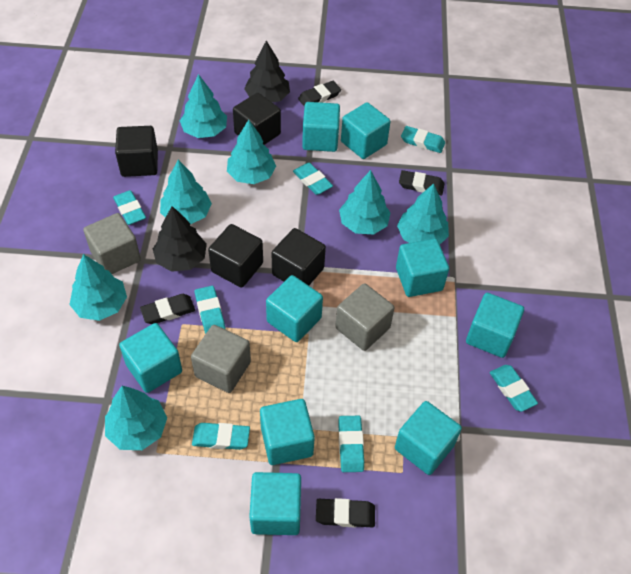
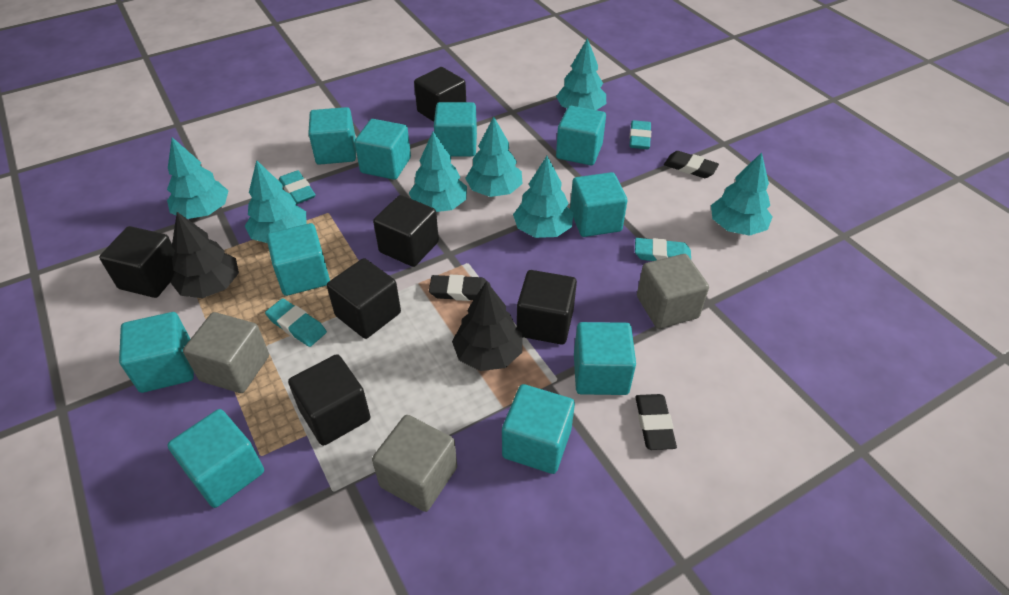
black cube: [115,126,158,177] [208,224,263,288] [233,93,281,145] [271,228,326,286] = 4 -> [99,226,175,298] [288,354,371,446] [327,258,401,339] [373,195,439,267] [414,67,466,122] [517,270,577,345] = 6
black eraser: [140,294,195,324] [298,81,341,107] [316,498,375,528] [399,170,444,195] = 4 -> [429,275,491,301] [635,394,677,450] [664,151,719,178] = 3
turquoise cube: [119,323,182,393] [249,472,301,535] [260,399,315,465] [266,275,323,342] [302,102,340,152] [341,102,391,159] [395,401,462,475] [396,239,449,297] [466,293,524,358] = 9 -> [119,312,194,393] [167,409,264,508] [267,223,330,296] [308,107,356,165] [354,119,411,180] [434,102,477,157] [502,384,575,474] [556,106,606,165] [570,172,627,237] [574,322,636,395] = 10
turquoise eraser: [113,190,146,225] [192,423,250,450] [195,286,225,334] [293,163,333,195] [339,416,364,472] [401,126,445,153] [490,365,538,412] = 7 -> [265,298,327,347] [279,170,316,204] [630,120,651,149] [635,238,691,261] = 4

